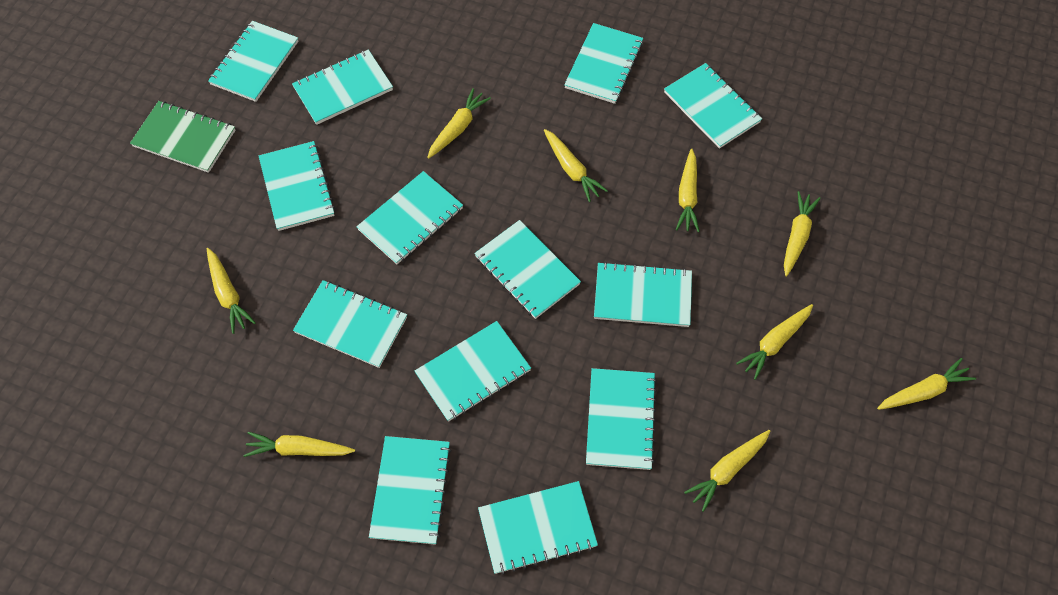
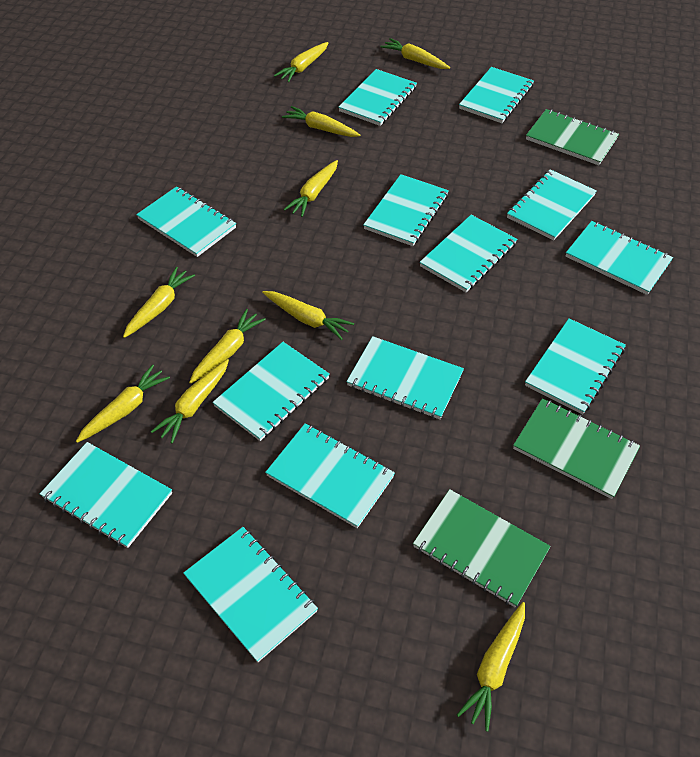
green notebook: [130,101,236,173] = 1 -> [413,489,551,607] [513,398,640,499] [526,109,619,165] = 3
yellow carrot: [207,248,256,334] [243,432,355,457] [427,88,491,159] [544,129,608,202] [676,149,700,232] [684,430,770,512] [736,304,813,380] [784,191,821,276] [877,358,976,410] = 9 -> [76,364,170,443] [123,267,195,338] [151,359,229,444] [189,309,266,384] [262,291,354,340] [274,42,328,82] [282,106,361,137] [284,160,338,217] [380,38,450,69] [457,602,525,732] = 10

